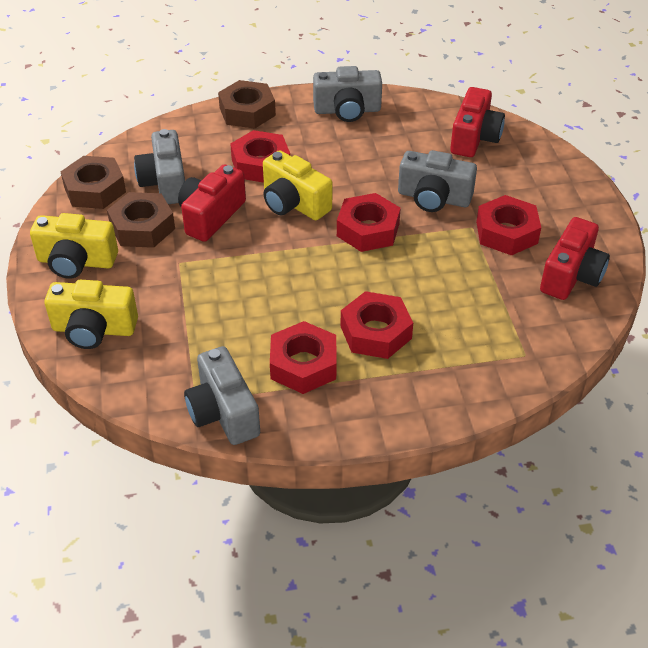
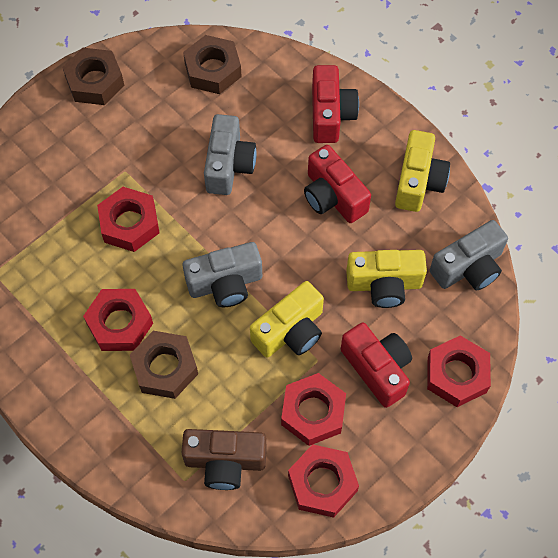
brown camera: none = 0 -> [181,429,267,490] = 1
grey camera: [134,129,185,204] [184,346,260,445] [313,66,382,122] [398,150,477,212] = 4 -> [183,242,262,307] [204,114,256,195] [430,220,508,290] = 3

